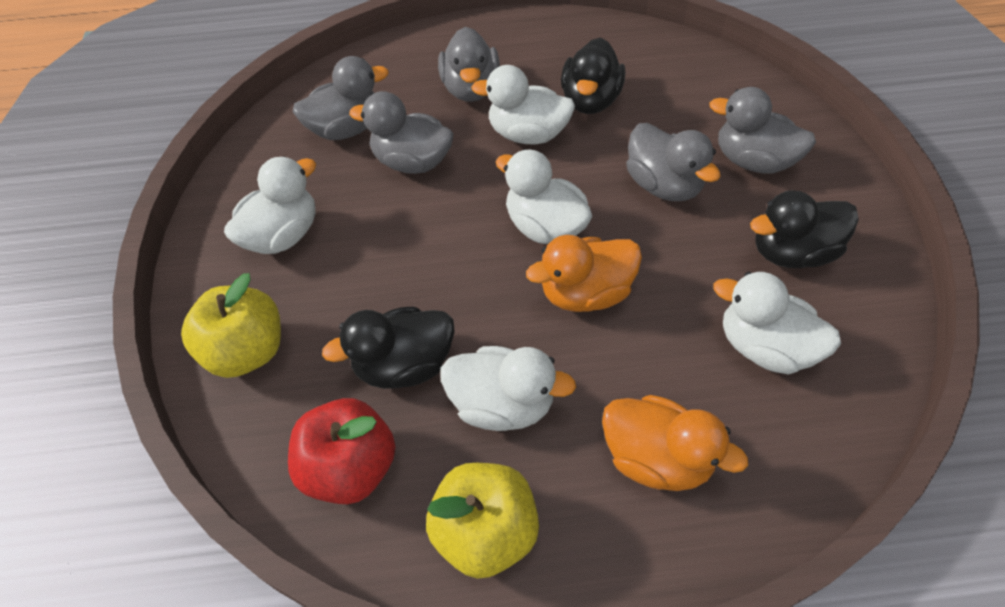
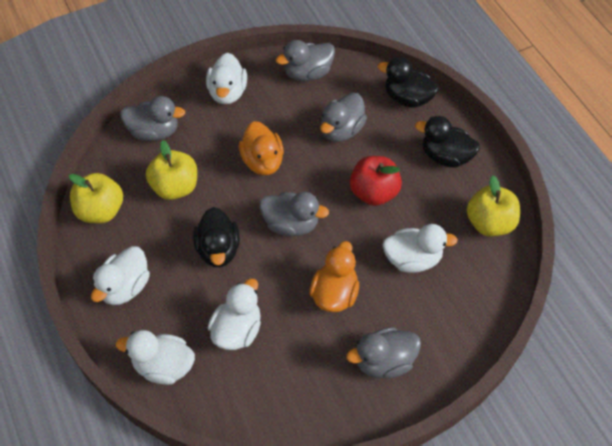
yellow apple: [181,273,281,378] [426,463,539,579] = 2 -> [69,173,123,223] [146,140,197,200] [467,176,520,236] = 3

